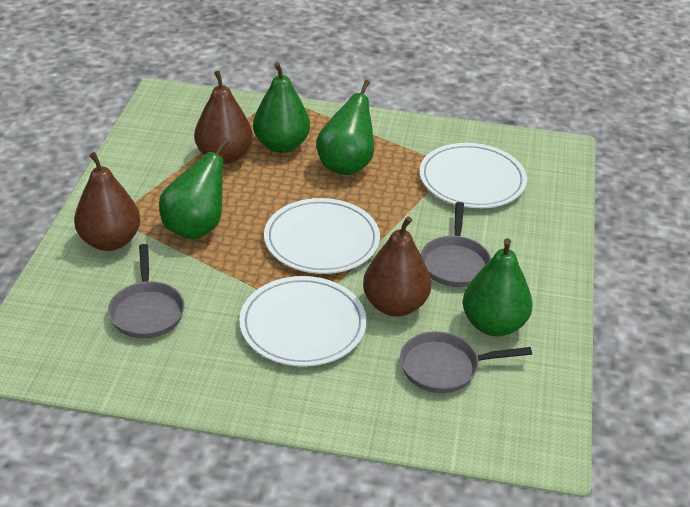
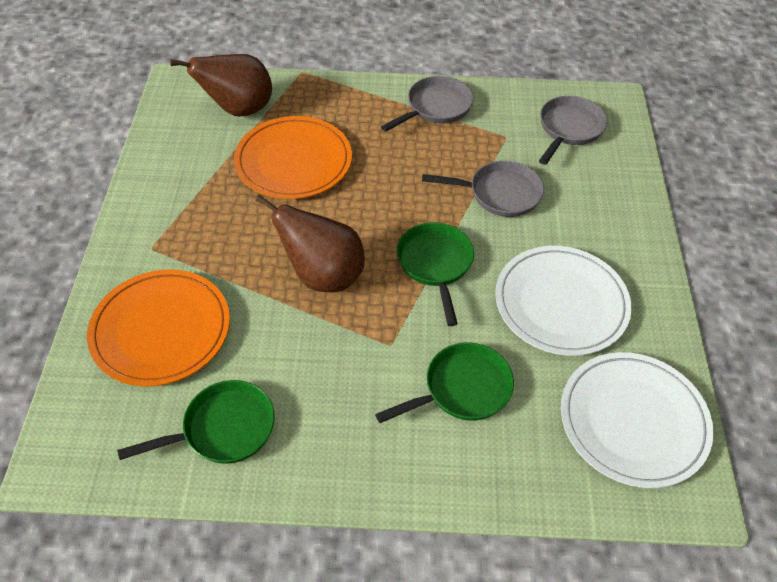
brown pear: [74,152,140,251] [194,70,253,164] [363,216,431,316] = 3 -> [170,54,272,116] [255,194,365,292] = 2
green pan: none = 0 -> [117,380,275,464] [375,342,514,423] [397,222,474,326] = 3
green pear: [159,138,229,240] [253,62,310,153] [316,80,374,175] [463,238,533,336] = 4 -> none = 0
orange plate: none = 0 -> [87,270,230,387] [234,116,352,199] = 2
white plate: [239,276,367,367] [264,198,380,274] [419,143,527,208] = 3 -> [495,246,632,356] [561,352,714,488] = 2

